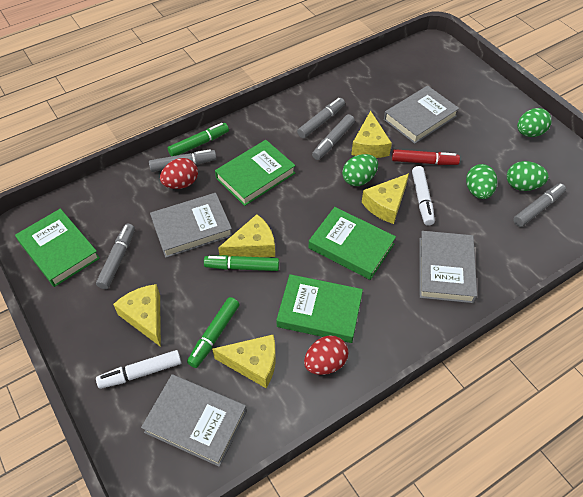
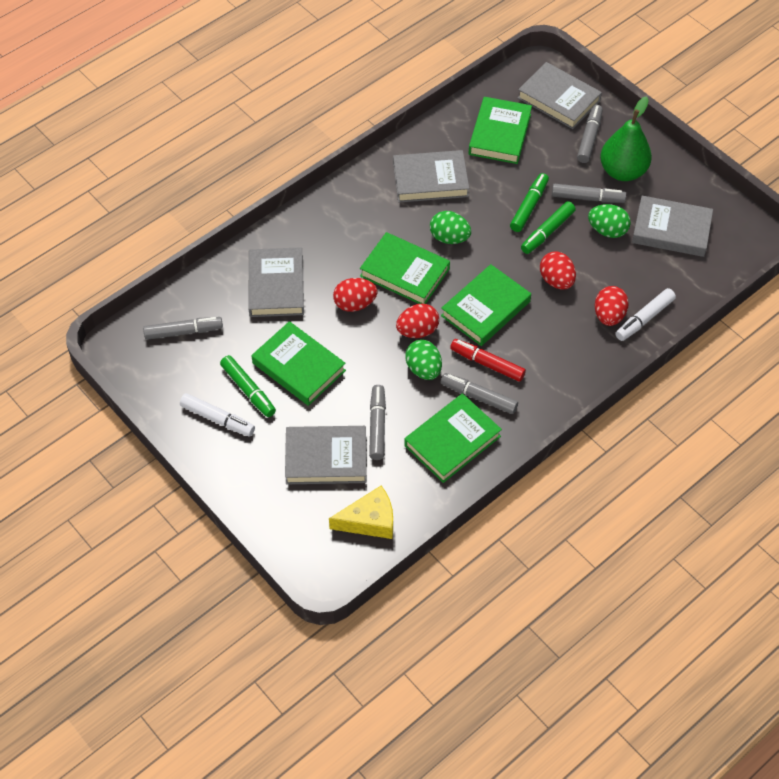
green book: [15,209,100,287] [215,140,296,206] [276,274,363,343] [309,207,396,280] = 4 -> [251,321,346,406] [360,232,450,304] [404,393,502,483] [441,264,531,346] [468,97,532,164] = 5
green egg: [342,154,378,186] [466,164,497,199] [507,161,549,191] [517,108,552,137] = 4 -> [405,340,442,380] [430,211,471,244] [588,204,631,238] = 3
green pear: none = 0 -> [600,96,652,181] = 1
grey book: [141,374,247,467] [150,193,232,258] [384,86,459,144] [419,231,477,303] = 4 -> [248,247,304,317] [285,426,367,484] [393,150,469,203] [517,62,602,129] [632,196,713,257] = 5
red egg: [160,158,198,189] [304,336,348,375] = 2 -> [333,278,377,312] [396,303,439,338] [540,251,576,289] [594,286,629,326] = 4
yellow cheese: [113,284,161,347] [212,334,276,388] [218,214,275,257] [351,111,392,158] [362,173,409,224] = 5 -> [329,485,393,539] = 1

